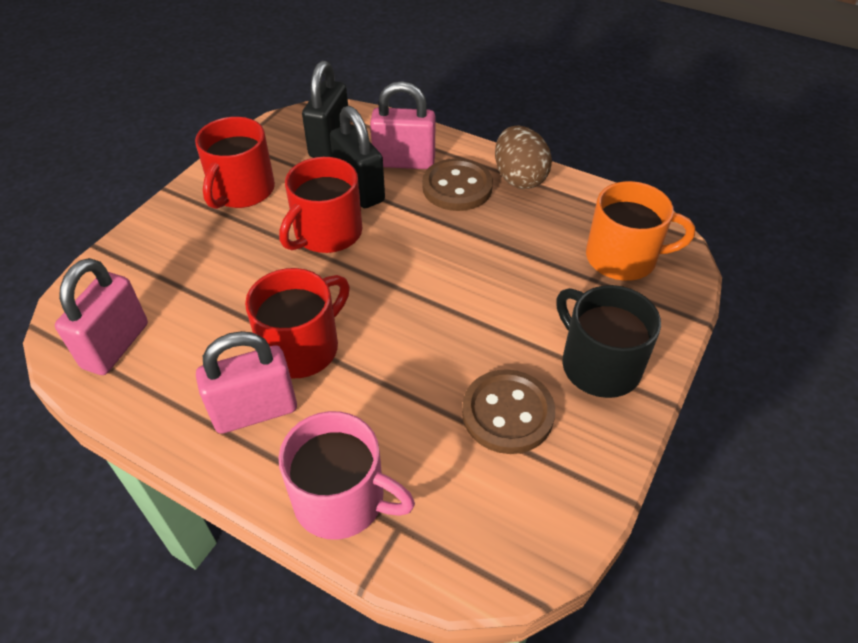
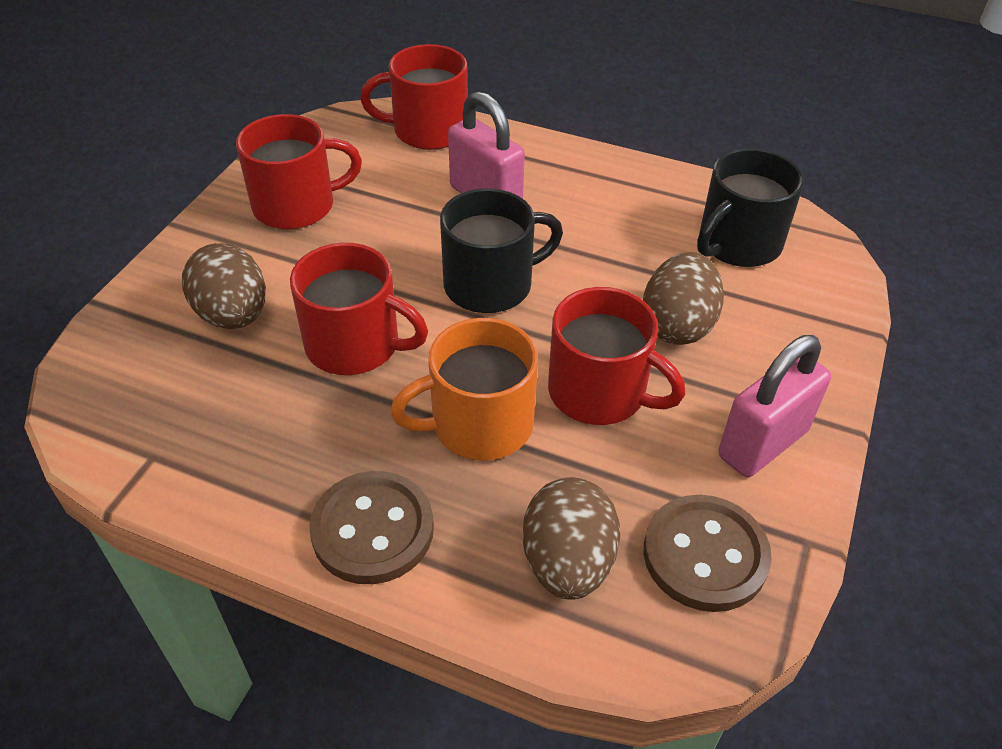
black mug: [556,285,661,398] = 1 -> [440,188,563,313] [697,148,804,267] = 2
black padlock: [302,61,348,158] [330,106,385,208] = 2 -> none = 0
brown egg: [495,125,552,189] = 1 -> [182,243,266,329] [523,477,620,599] [643,252,724,345] = 3
pink mug: [279,411,415,540] = 1 -> none = 0
pink padlock: [55,258,148,375] [196,331,297,434] [370,81,436,169] = 3 -> [448,91,525,199] [718,335,831,477] = 2
red mug: [195,117,275,209] [245,268,350,378] [279,157,362,253] = 3 -> [236,114,362,229] [290,243,428,375] [360,44,468,150] [548,287,685,425] = 4

